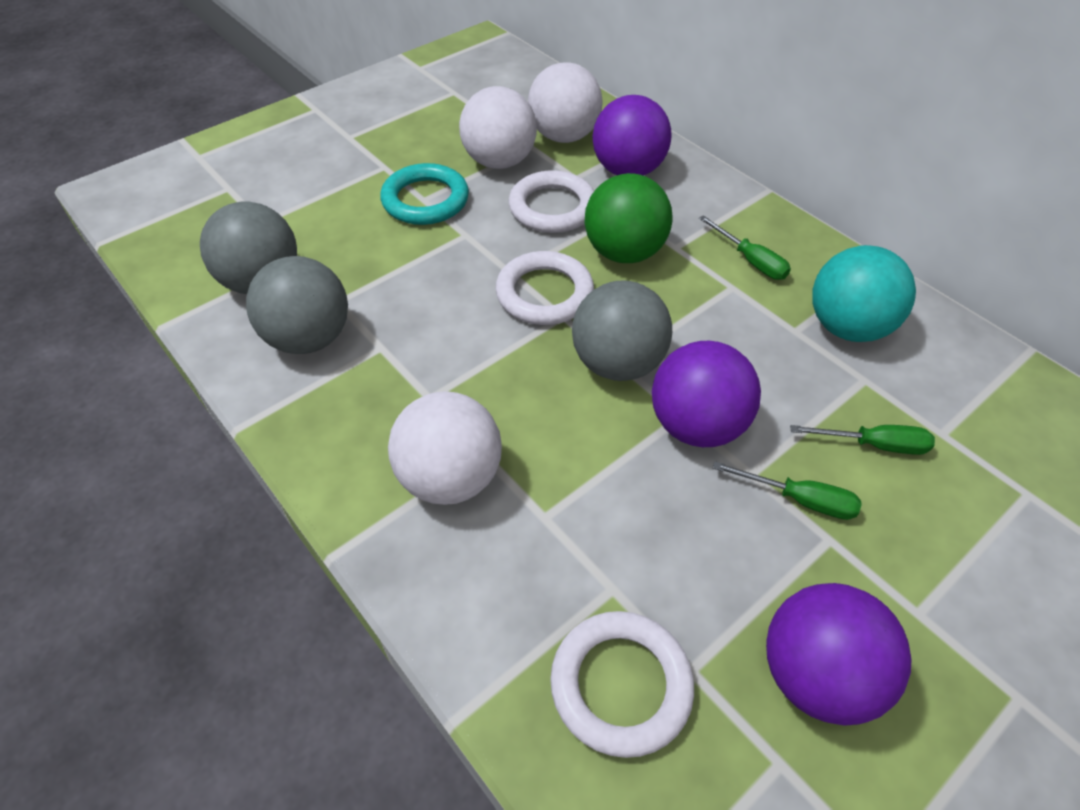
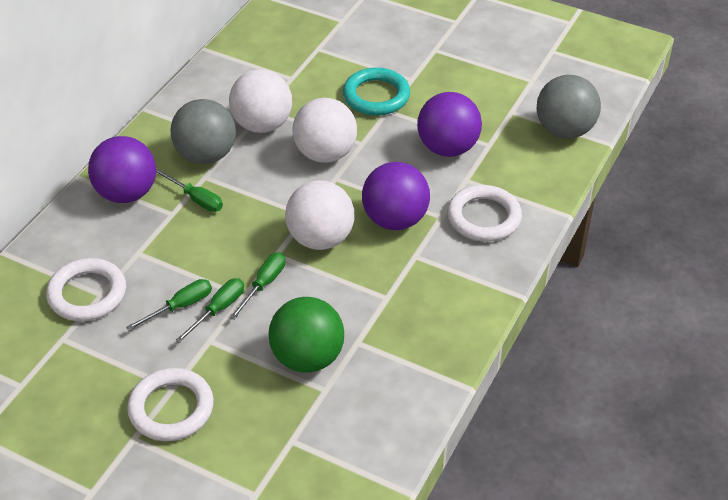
green screwdriver: [699,215,791,280] [713,461,862,520] [790,425,935,455] = 3 -> [126,279,212,331] [156,168,223,212] [175,278,244,343] [230,252,286,320] = 4
grey ball: [200,201,297,294] [246,256,348,354] [572,280,672,381] = 3 -> [171,99,236,164] [537,75,601,139] = 2
turquoise ball: [812,245,916,342] = 1 -> none = 0

